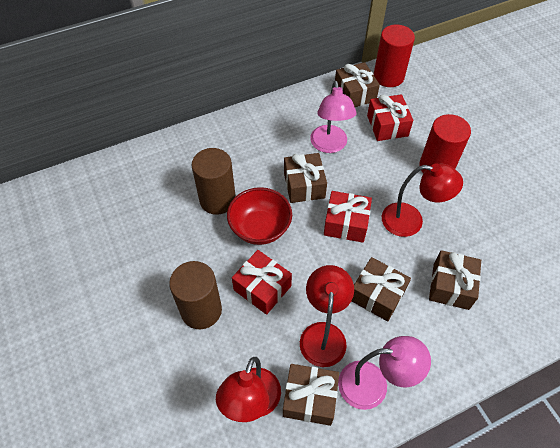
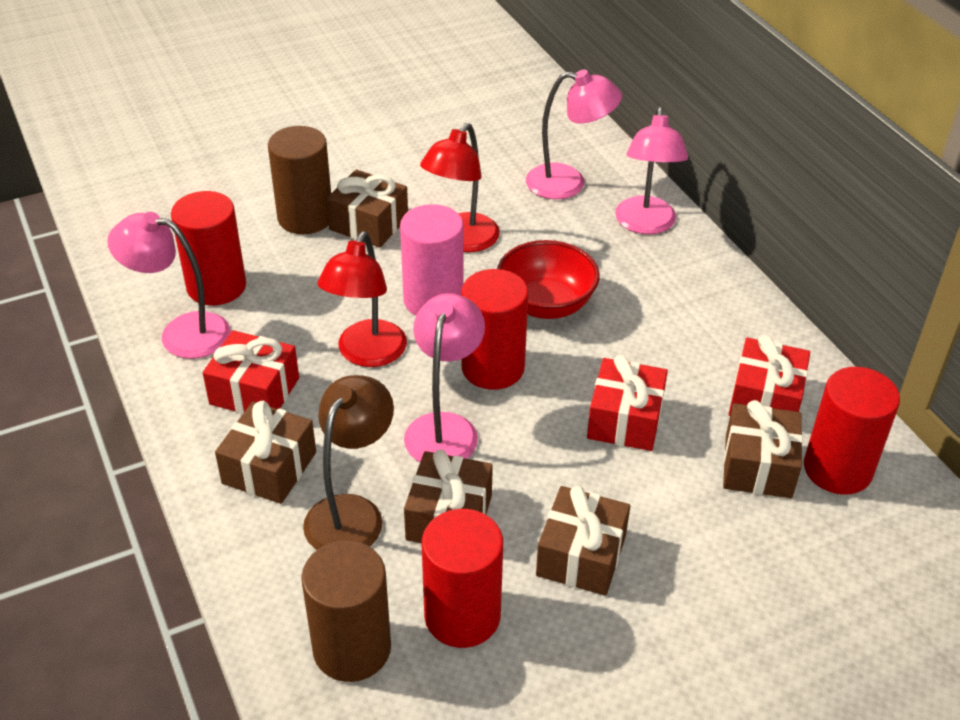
brown lamp: none = 0 -> [303,375,394,550] = 1
pink cylinder: none = 0 -> [400,204,463,316] = 1
pink lamp: [310,81,357,153] [338,336,431,410] = 2 -> [107,212,230,359] [404,293,485,462] [526,69,622,199] [615,107,688,234] = 4
red cylinder: [374,25,415,87] [419,114,471,173] = 2 -> [171,191,246,305] [422,509,503,648] [461,269,528,390] [804,367,900,495] = 4
red lamp: [216,357,281,422] [300,265,354,367] [382,163,463,237] = 3 -> [317,231,407,367] [420,123,500,252] = 2

